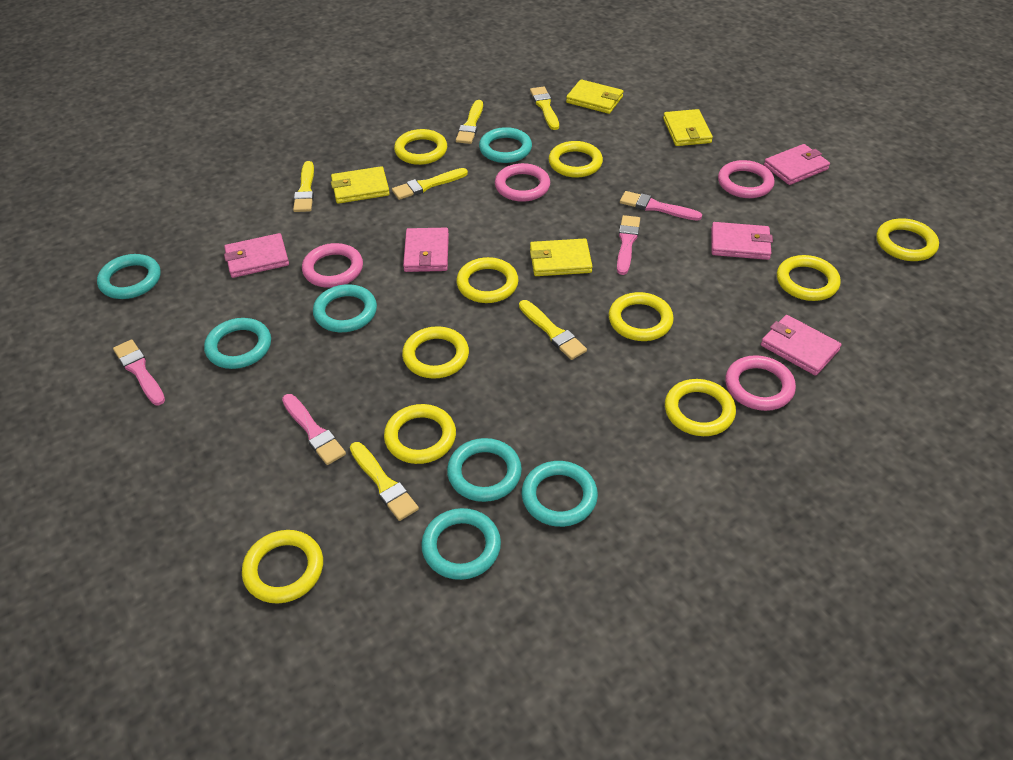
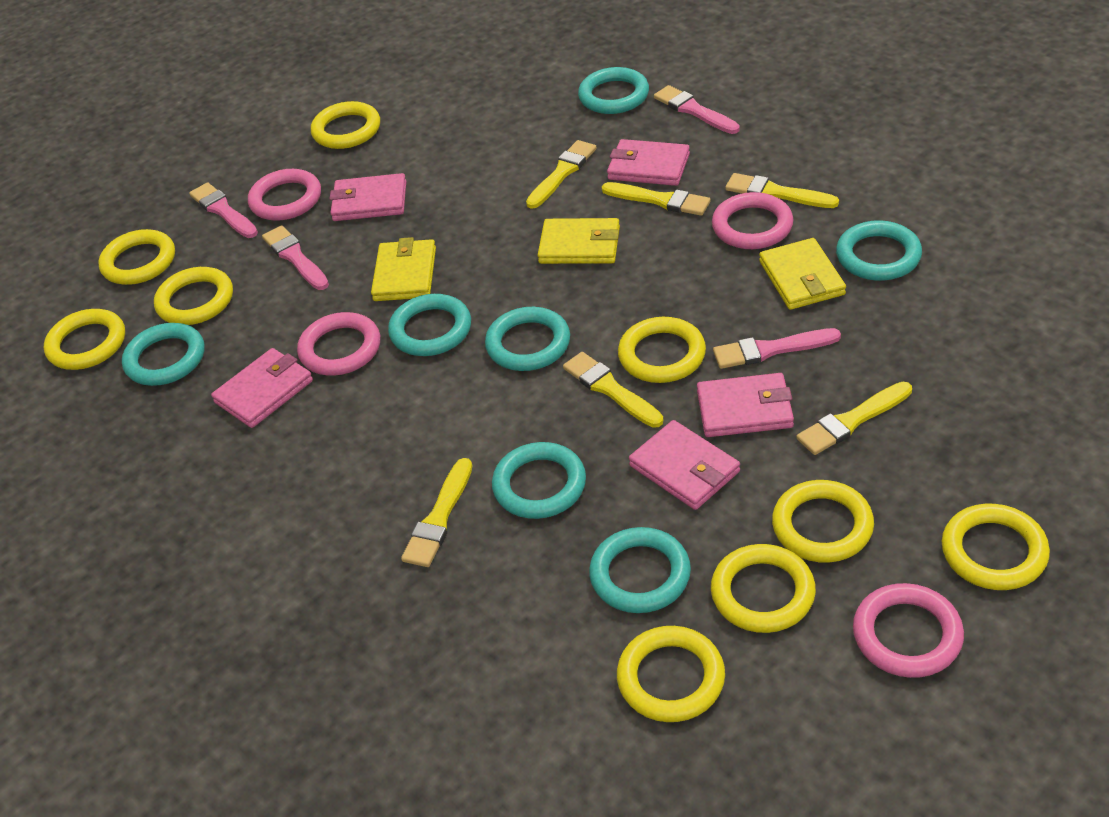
yellow ring: [242,530,323,604] [384,404,456,464] [394,129,447,165] [402,326,469,379] [456,257,518,303] [549,141,603,178] [609,292,674,341] [665,379,736,436] [777,255,841,301] [876,218,939,261] = 10 -> [44,309,125,370] [98,229,175,285] [154,267,233,325] [311,101,380,149] [617,626,725,722] [618,317,706,383] [711,544,816,633] [772,480,874,563] [942,504,1050,590] = 9
yellow wallet: [331,166,390,204] [530,239,593,276] [566,79,623,114] [663,109,713,146] = 4 -> [371,237,436,301] [538,218,620,264] [759,238,846,310] = 3

